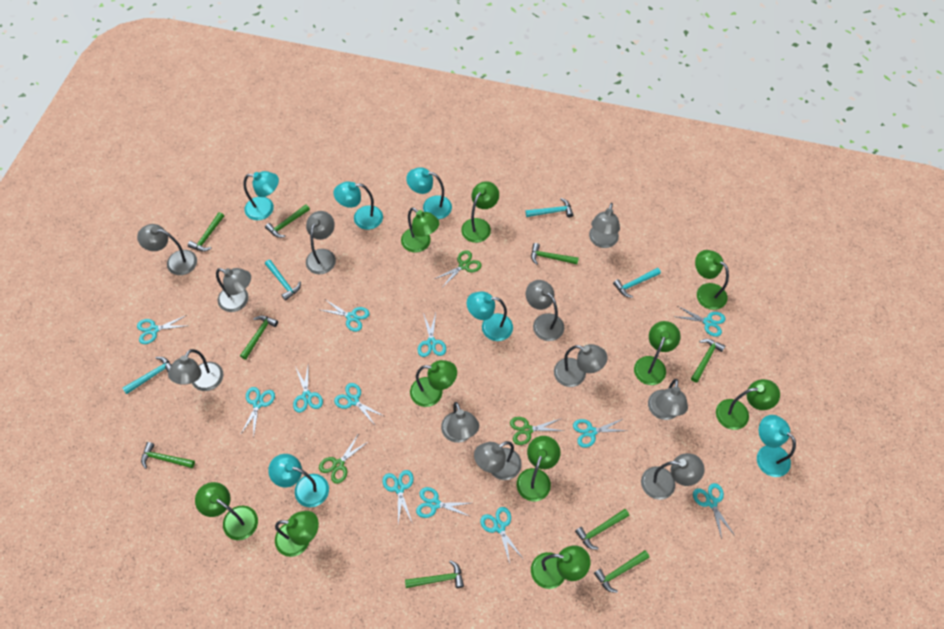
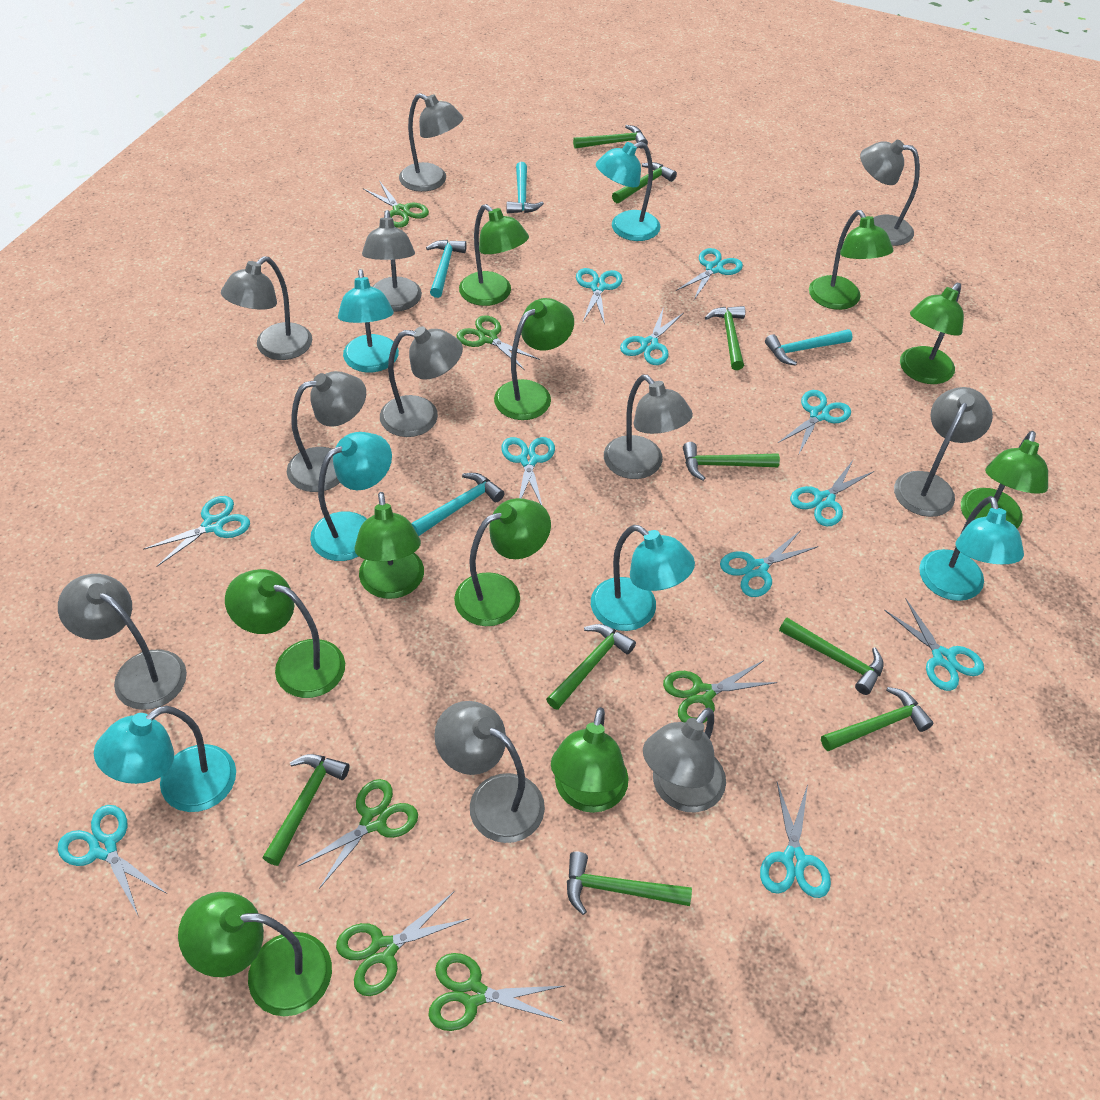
green scissors: [319,433,369,484] [435,250,482,287] [510,417,563,445] = 3 -> [298,779,418,889] [336,891,470,996] [364,182,429,228] [428,953,564,1031] [456,315,540,370] [663,660,778,723] = 6
turquoise scissors: [137,315,187,344] [240,387,275,438] [293,366,323,413] [321,299,369,332] [334,383,384,425] [382,470,414,523] [416,487,471,518] [418,313,446,357] [480,507,522,563] [573,419,627,448] [677,306,725,337] [693,483,734,539] = 12 -> [57,805,166,917] [143,496,250,567] [501,437,555,505] [576,268,623,324] [620,307,684,365] [676,248,743,300] [720,530,819,597] [760,782,831,898] [778,390,851,454] [790,459,874,526] [884,598,984,691] = 11

